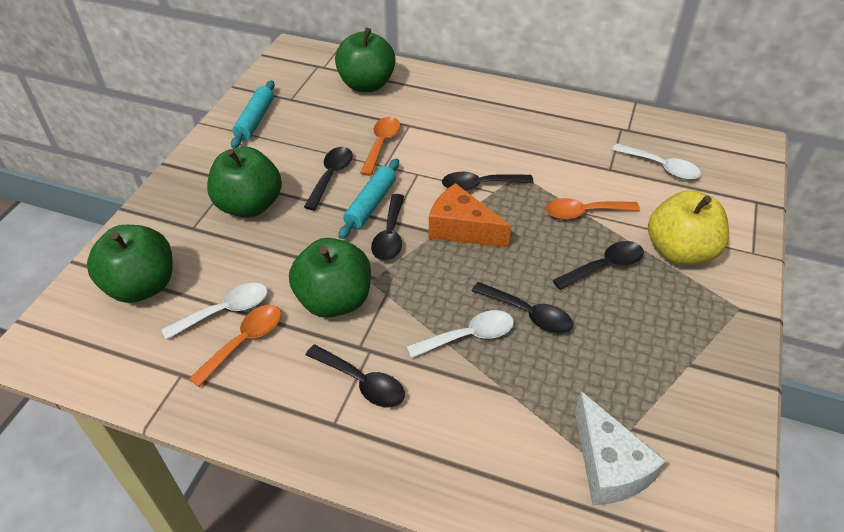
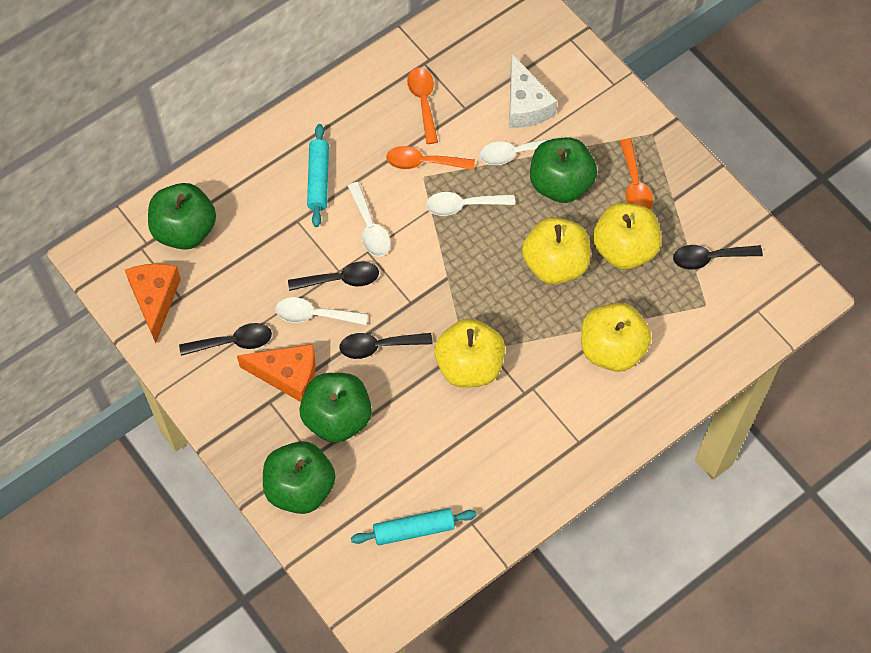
black spoon: [304,147,353,210] [305,345,405,407] [371,194,404,261] [442,172,533,191] [472,282,573,334] [553,241,644,290] = 6 -> [179,323,272,356] [288,261,379,291] [339,333,433,359] [673,245,763,269] = 4
orange cheese: [429,183,511,248] = 1 -> [125,264,181,343] [237,344,316,402] = 2
white spoon: [161,283,268,340] [406,310,514,358] [612,144,701,180] = 3 -> [275,297,368,325] [348,182,390,257] [426,192,515,216] [480,137,564,165] = 4
yellow apple: [648,191,729,265] = 1 -> [434,319,505,388] [522,217,591,285] [581,303,652,372] [593,203,661,269] = 4

